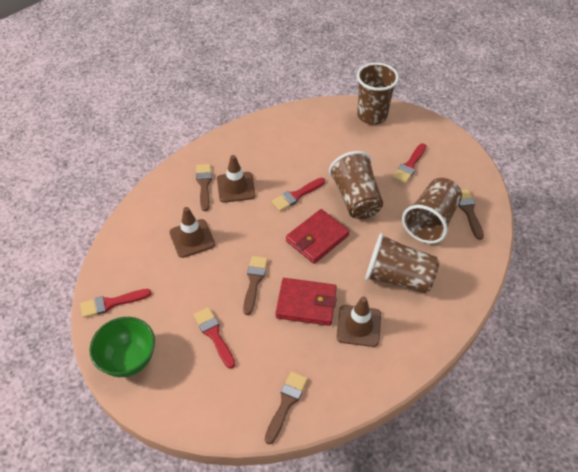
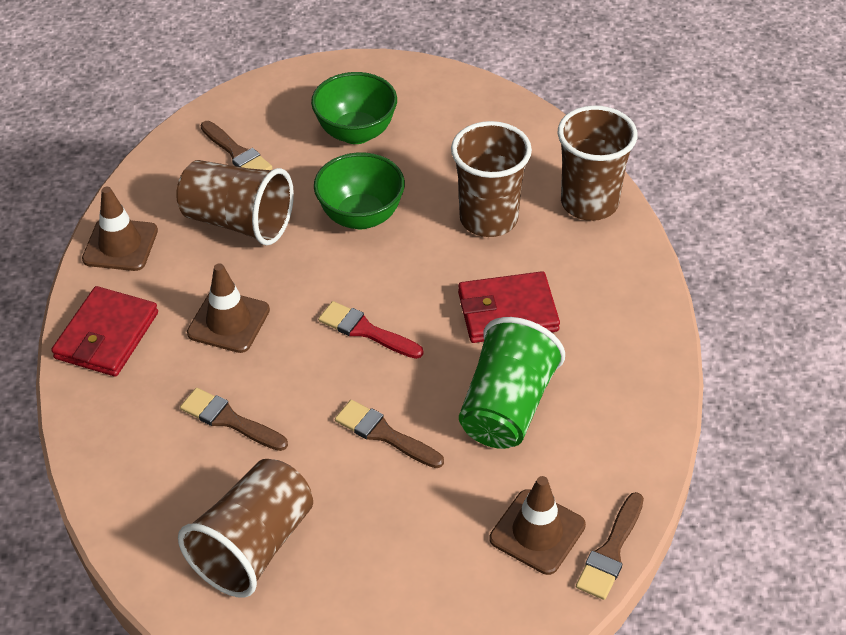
green bowl: [89,317,155,377] = 1 -> [311,72,397,144] [314,152,405,229] = 2
green cup: none = 0 -> [459,317,565,449] = 1
red brush: [80,289,151,318] [194,307,235,369] [272,178,325,211] [393,143,426,183] = 4 -> [318,301,423,359] = 1

